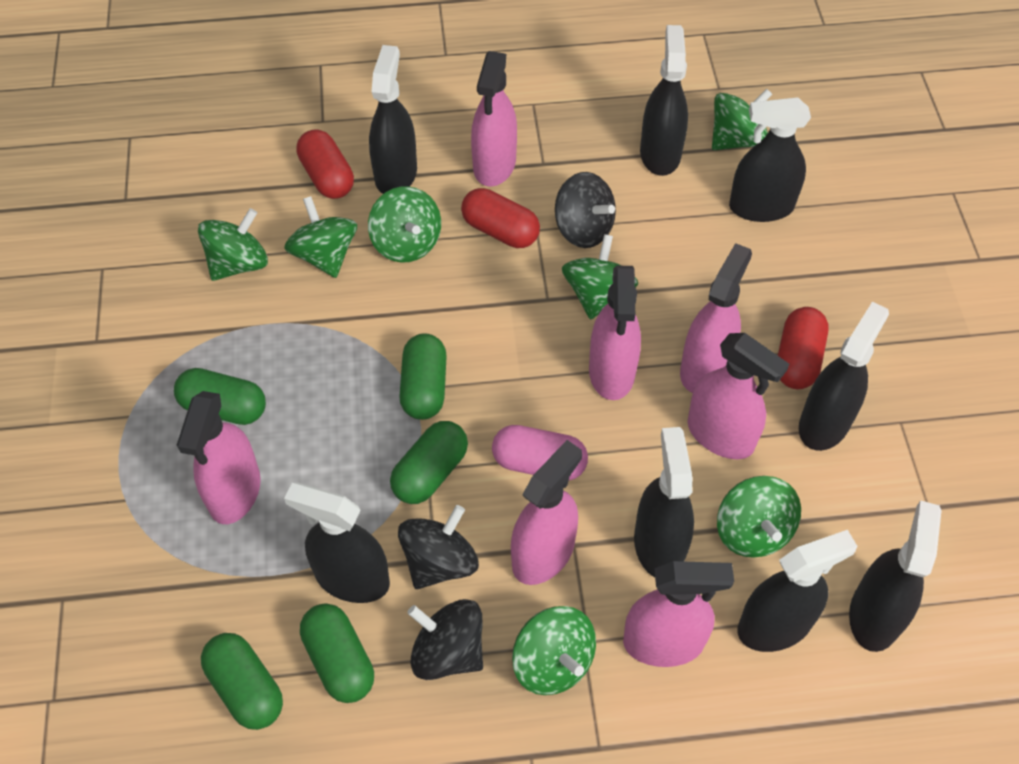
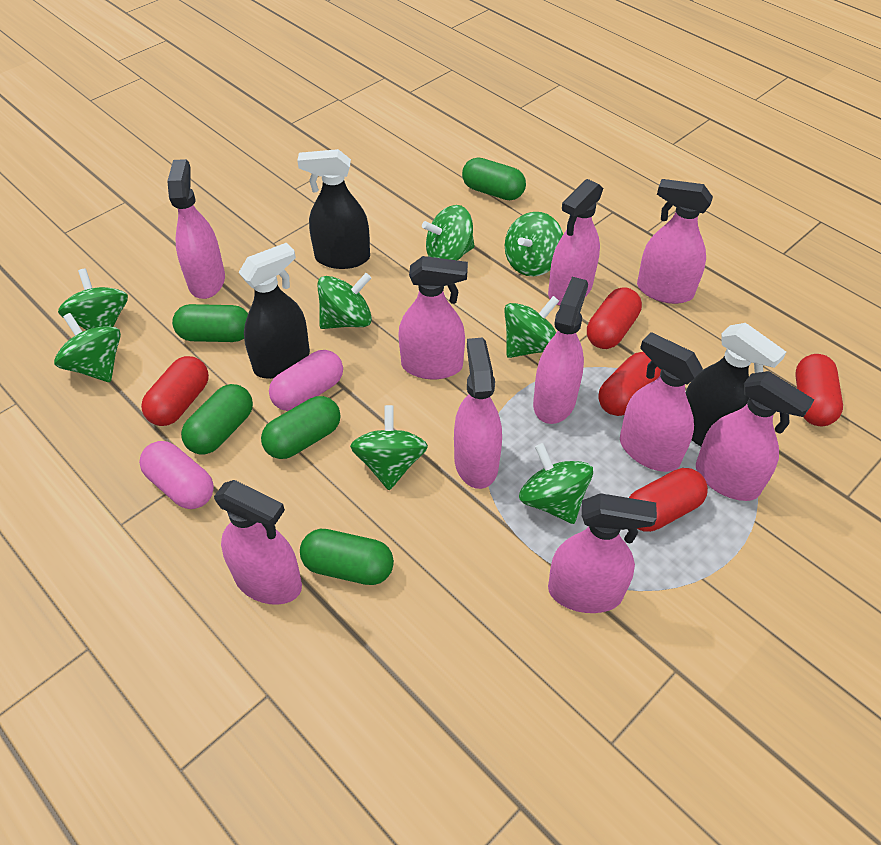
black spinning top: [398,505,479,589] [407,599,483,680] [555,172,616,248] = 3 -> none = 0
black spray bottle: [284,482,390,603] [369,45,417,194] [634,427,694,577] [640,25,688,176] [729,97,811,222] [738,530,857,652] [799,301,889,451] [849,500,942,652] = 8 -> [238,242,310,379] [297,149,370,269] [686,323,786,446] = 3
green spinning top: [198,208,268,281] [284,196,357,278] [368,186,441,263] [512,606,596,695] [562,234,638,320] [712,88,772,150] [717,476,801,558] = 7 -> [54,313,121,382] [58,269,128,330] [318,273,372,329] [350,405,428,490] [422,205,474,261] [504,296,559,358] [505,212,563,277] [519,443,593,524] = 8
pink capsule: [492,425,588,480] = 1 -> [139,441,214,509] [269,350,343,411] = 2
pink spray bottle: [177,391,261,524] [471,51,517,186] [511,440,582,585] [589,265,641,400] [623,561,734,667] [680,243,752,393] [688,333,789,459] = 7 -> [167,159,225,299] [214,480,302,605] [398,256,468,379] [454,337,502,489] [533,277,588,424] [548,179,603,305] [548,493,657,613] [620,332,703,472] [637,179,713,304] [696,371,814,501] = 10
red capsule: [296,129,354,199] [461,188,540,248] [778,307,828,389] = 3 -> [141,356,209,426] [587,287,642,349] [598,352,661,416] [629,468,708,532] [795,354,843,426] = 5

